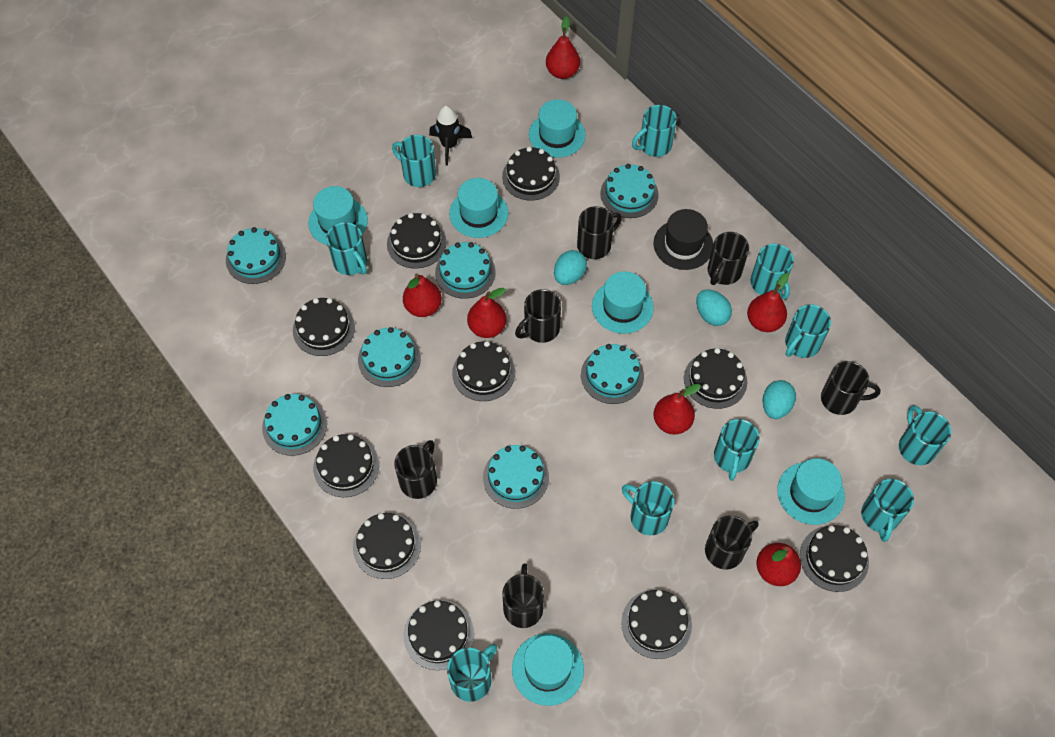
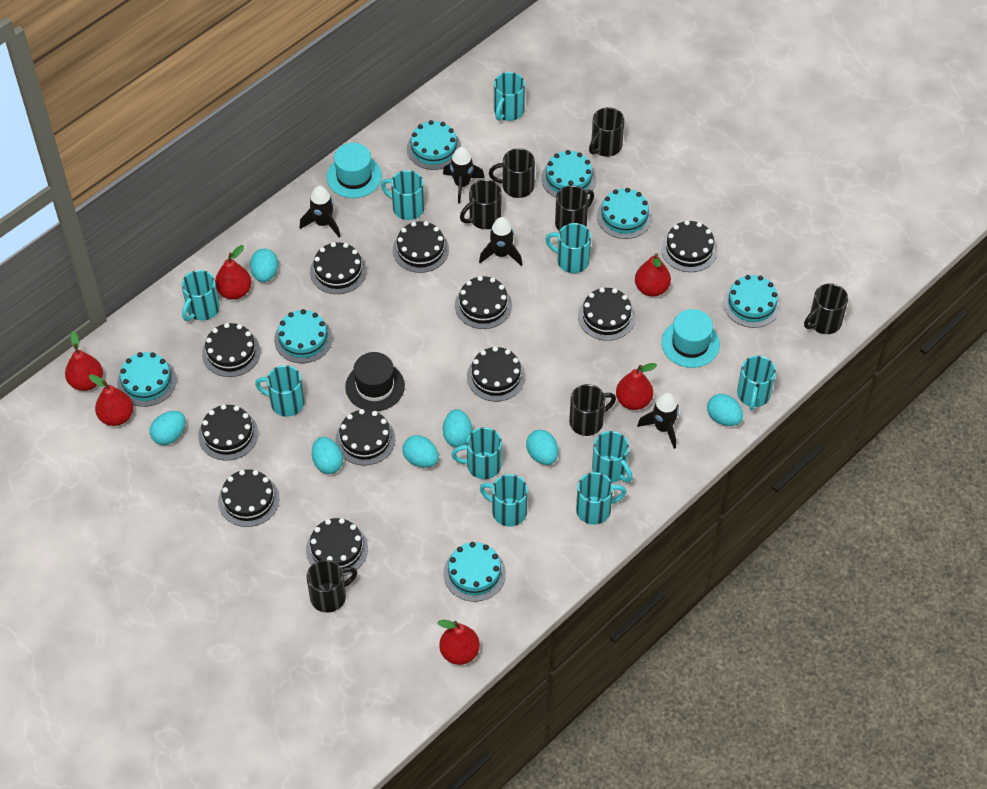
black cake: [293,298,355,356] [313,434,379,497] [353,513,421,579] [387,213,446,269] [404,600,474,670] [452,341,515,401] [502,147,560,201] [621,589,692,659] [684,348,747,409] [800,525,869,592] = 10 -> [198,404,258,461] [202,323,261,377] [218,470,279,527] [306,518,368,576] [310,242,367,294] [335,409,395,466] [393,221,449,273] [455,276,512,329] [467,346,526,402] [578,287,636,341] [661,220,718,272] = 11
black rocket: [429,106,472,166] = 1 -> [300,186,341,238] [443,147,485,204] [479,217,522,266] [637,393,679,449] = 4
turquoise egg: [554,250,587,285] [696,289,732,326] [762,380,796,419] = 3 -> [150,411,186,445] [250,249,278,282] [312,437,343,474] [402,435,439,468] [443,409,472,447] [526,430,558,465] [707,394,743,426] = 7
turquoise hat: [308,186,368,245] [449,178,508,238] [512,633,584,706] [529,99,586,158] [592,271,654,334] [777,458,845,525] = 6 -> [326,143,382,198] [661,309,720,368] = 2

